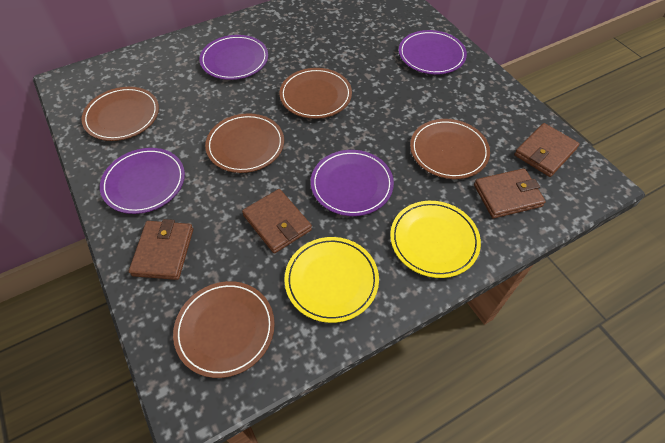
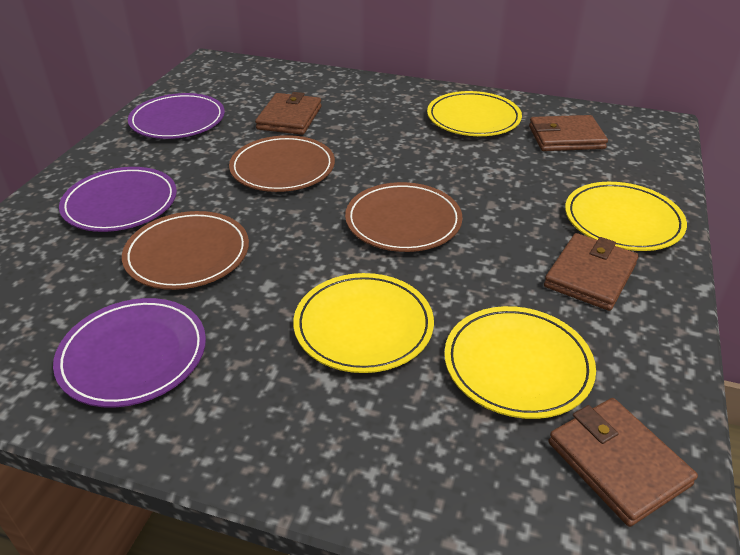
brown plate: [82,87,159,141] [173,281,275,378] [205,113,284,173] [279,68,352,119] [410,119,490,179] = 5 -> [122,211,249,290] [229,135,335,192] [345,182,463,252] = 3
purple plate: [100,148,185,214] [200,35,268,80] [311,150,394,216] [399,30,467,74] = 4 -> [53,298,206,408] [59,167,177,232] [128,93,225,139] = 3
yellow plate: [284,237,379,323] [390,201,481,278] = 2 -> [293,273,434,373] [427,91,522,136] [444,306,596,419] [565,182,687,251] = 4

